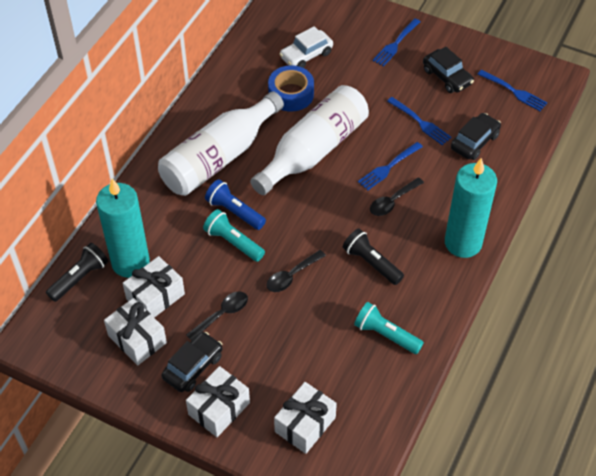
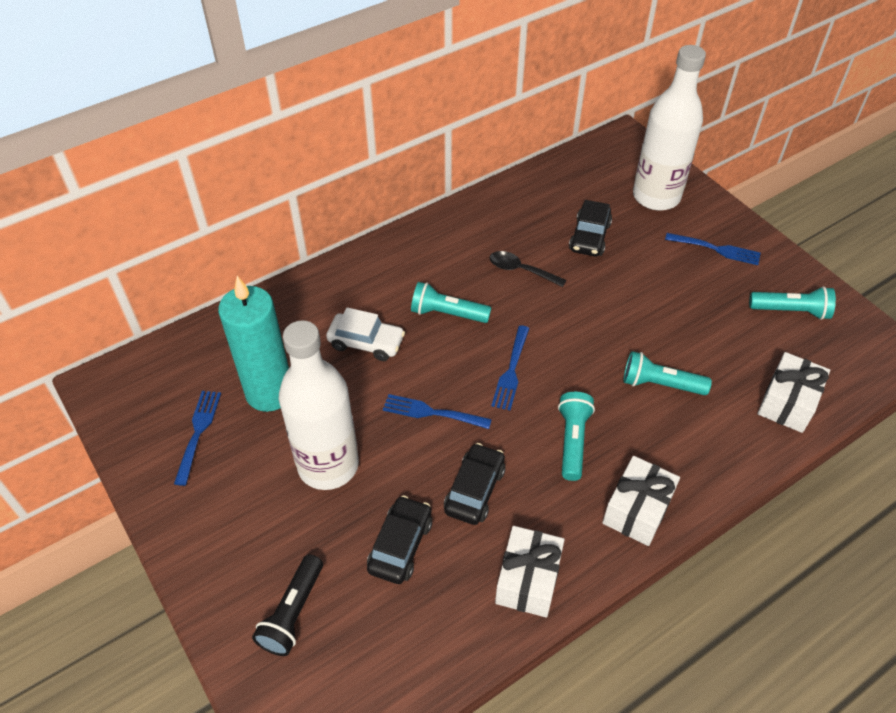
black flashlight: [46,243,108,302] [343,229,404,285] = 2 -> [252,554,323,656] = 1
black spoon: [186,291,248,340] [266,250,326,292] [370,177,424,216] = 3 -> [490,251,566,287] = 1
blue flashlight: [205,179,266,230] = 1 -> none = 0
blue tape: [268,65,314,112] = 1 -> none = 0
turquoise candle: [96,178,150,278] [445,158,497,258] = 2 -> [218,276,289,412] = 1
turquoise flashlight: [203,209,265,262] [354,302,424,354] = 2 -> [411,282,491,323] [558,392,595,481] [623,351,712,395] [749,286,836,320] = 4
white gift: [104,298,167,365] [123,256,185,318] [186,366,250,437] [274,382,337,454] = 4 -> [495,526,565,618] [602,456,680,546] [758,352,830,433] = 3

